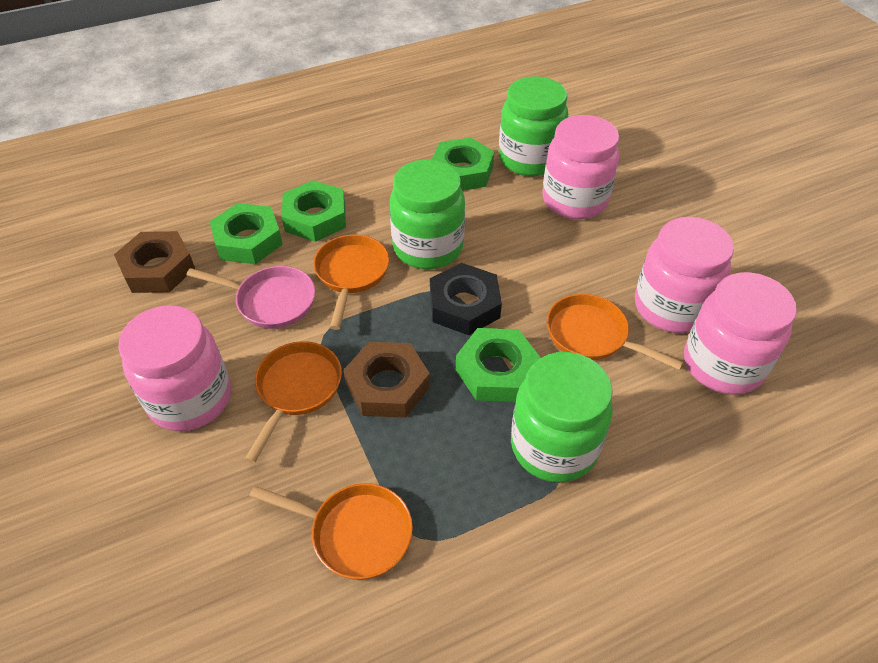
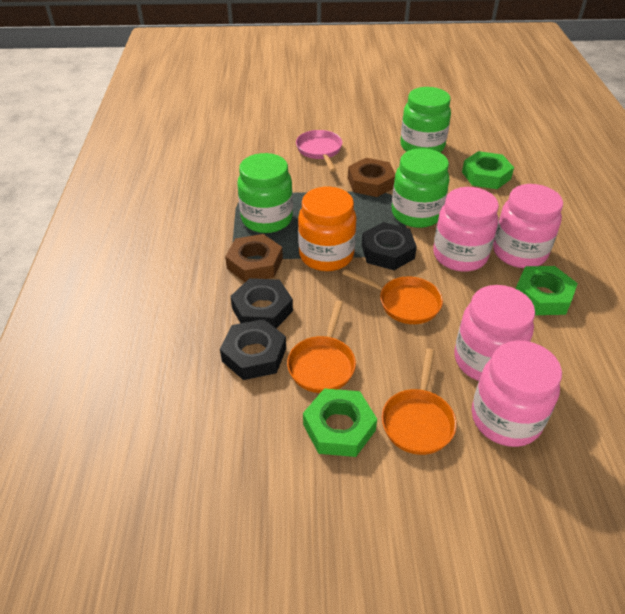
black nut: [430,263,502,335] = 1 -> [220,319,286,380] [230,278,293,328] [362,222,417,270] = 3
green nut: [209,203,283,264] [282,180,346,242] [432,137,494,191] [456,328,541,402] = 4 -> [303,388,377,457] [462,151,514,189] [516,266,578,315] = 3
orange jar: none = 0 -> [298,187,357,271] = 1
orange pan: [245,341,342,463] [249,483,413,580] [313,235,389,330] [547,294,684,370] = 4 -> [287,301,356,393] [342,269,443,324] [382,348,457,455] = 3

